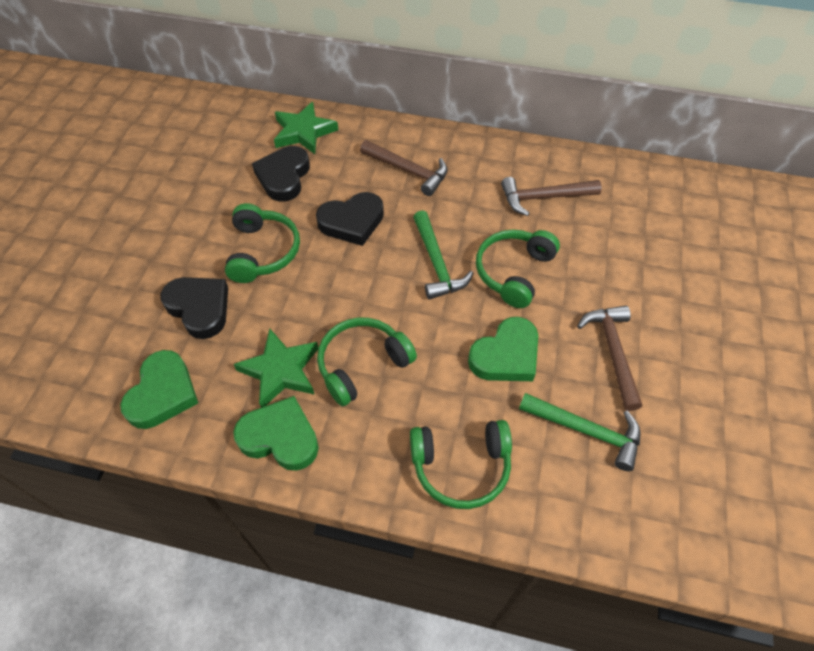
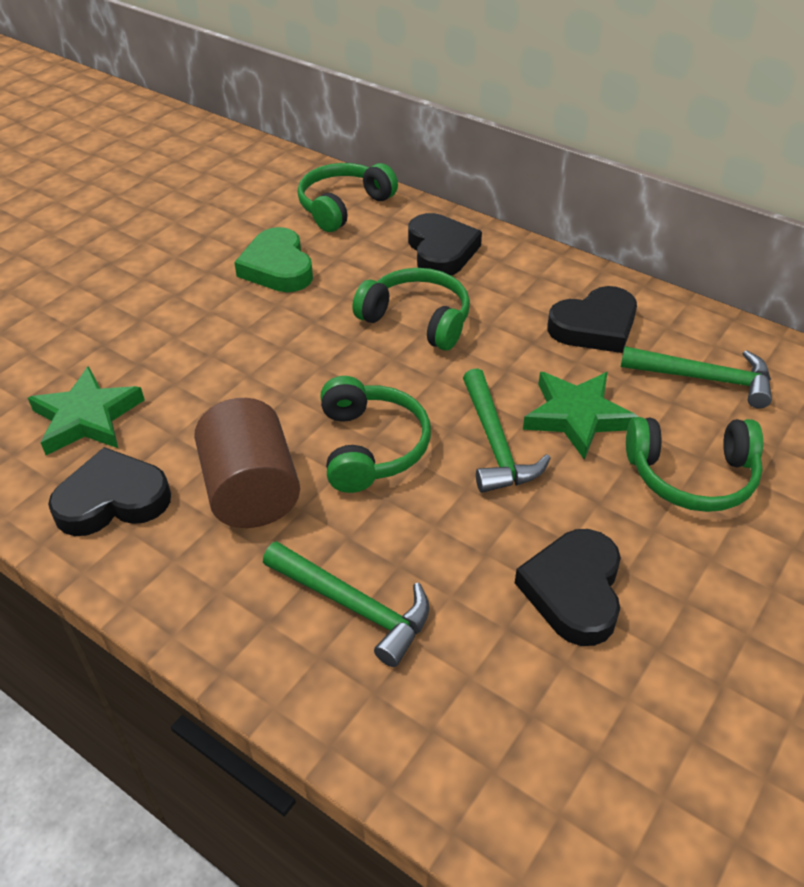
black heart: [160,277,228,339] [252,146,310,202] [316,192,384,246] = 3 -> [48,447,171,536] [408,213,482,276] [515,529,621,646] [547,286,637,353] = 4
brown cylinder: none = 0 -> [194,398,300,528] = 1
brown hammer: [360,140,448,196] [501,177,602,216] [577,305,642,411] = 3 -> none = 0
green hammer: [413,210,473,300] [519,393,640,471] = 2 -> [263,541,430,667] [463,368,551,493] [621,346,772,409] = 3
green heart: [120,350,198,429] [233,396,319,471] [468,317,538,381] = 3 -> [234,227,313,292] = 1

